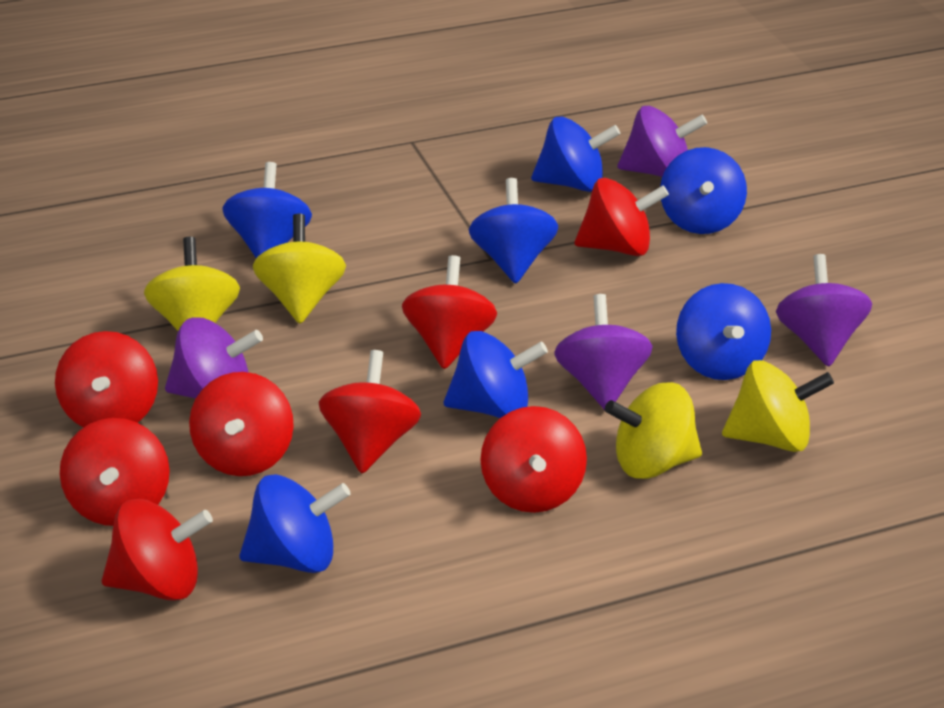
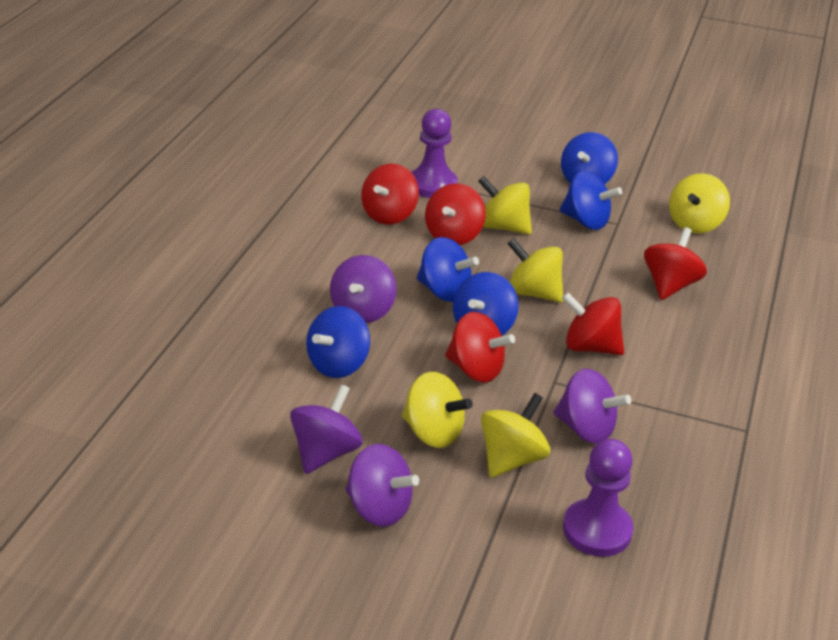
blue spinning top: [222,162,312,258] [239,474,351,573] [444,331,548,418] [469,178,558,283] [531,116,620,192] [660,147,747,234] [676,283,771,380] = 7 -> [306,306,370,378] [417,237,479,302] [453,272,518,336] [560,171,622,230] [561,132,618,184] = 5
purple pawn: none = 0 -> [411,109,458,198] [563,439,633,557] = 2
red spinning top: [55,331,158,428] [60,418,170,526] [102,499,213,601] [189,372,294,476] [319,350,421,473] [402,255,497,369] [481,406,587,513] [575,178,669,256] = 8 -> [361,164,419,225] [425,183,486,245] [445,312,515,382] [562,292,624,355] [644,227,707,300] = 5
yellow spinning top: [144,237,240,331] [253,214,346,323] [605,382,702,479] [722,360,834,452] = 4 -> [402,372,473,448] [478,176,532,235] [481,393,550,478] [507,238,563,303] [669,173,730,233] = 5

